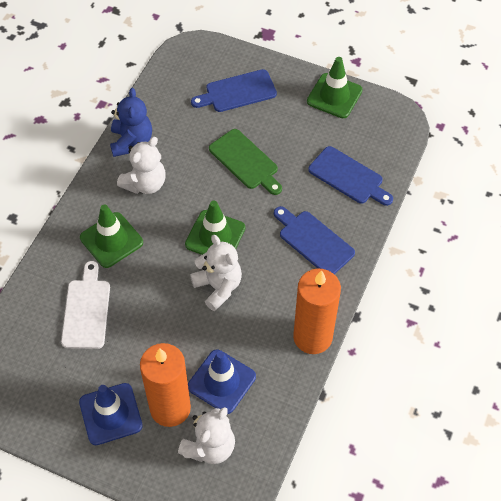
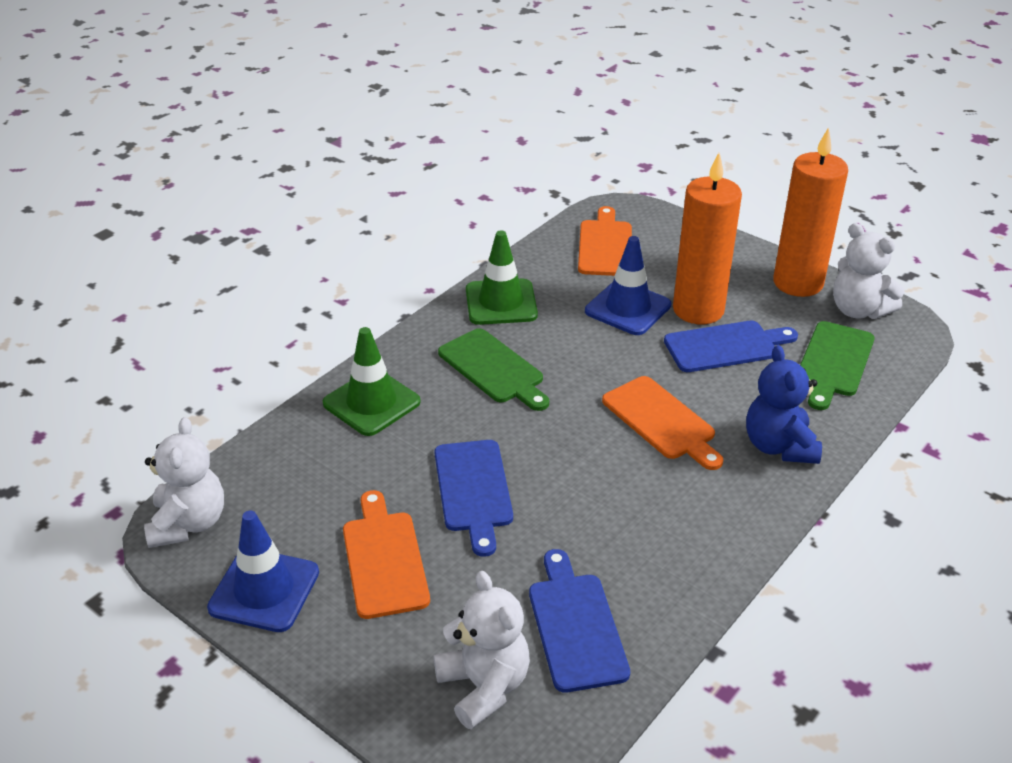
green cutting board: [209,129,282,195] = 1 -> [438,328,549,411] [800,321,875,410] = 2
green traffic cone: [80,204,143,268] [185,201,245,255] [307,57,363,118] = 3 -> [323,327,421,436] [466,230,538,325] = 2
orange cutting board: none = 0 -> [343,490,430,619] [578,206,632,276] [602,376,723,470] = 3
white cutting board: [61,261,110,349] = 1 -> none = 0

